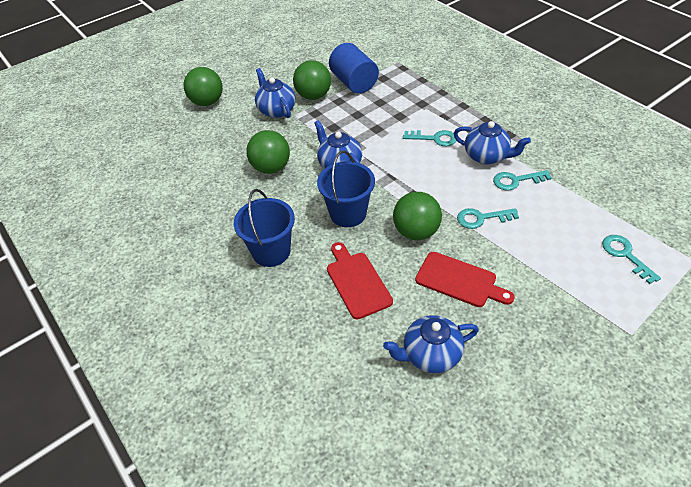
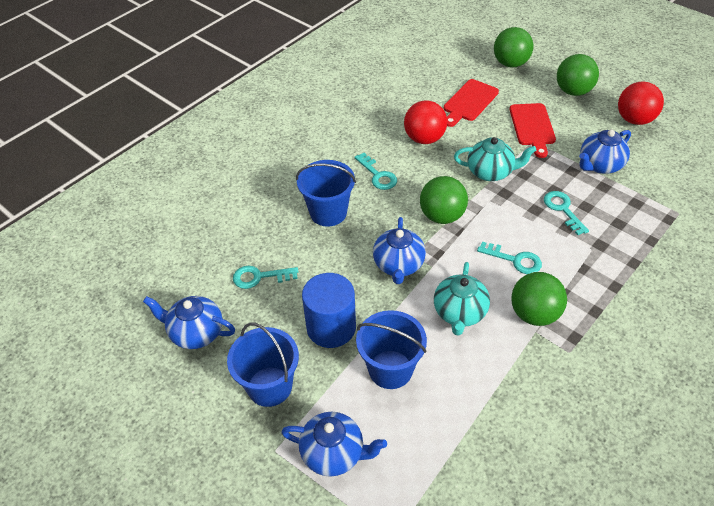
blue bucket: [234,189,295,267] [317,151,375,227] = 2 -> [227,322,299,407] [296,160,356,227] [356,310,427,389] = 3
red ball: none = 0 -> [404,100,447,144] [618,81,664,125] = 2
turquoise teapot: none = 0 -> [434,262,490,335] [454,137,537,181] = 2

